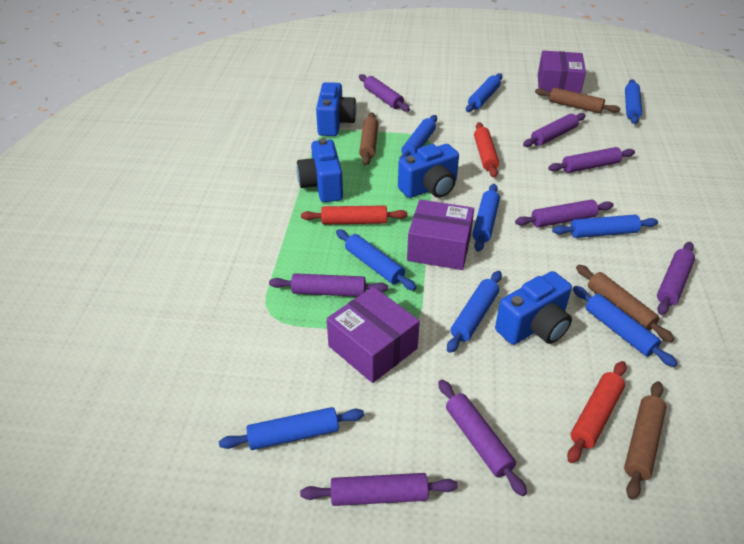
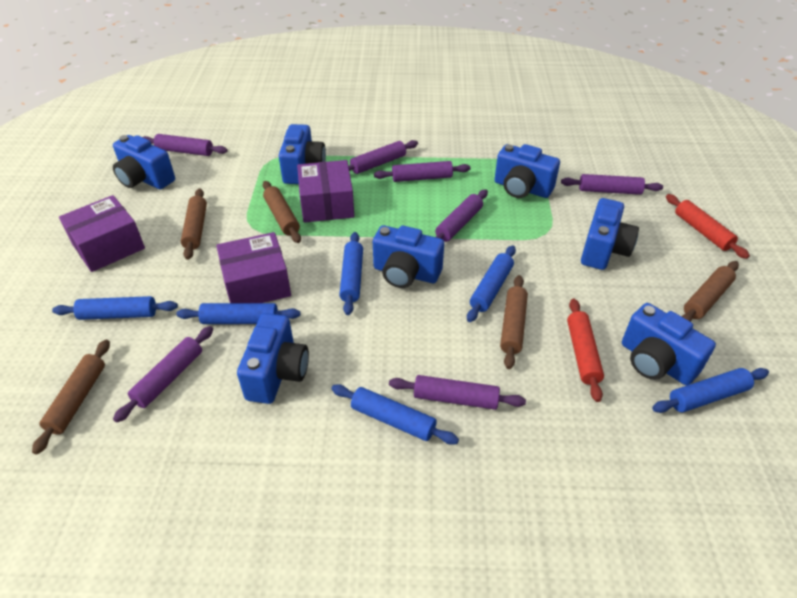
blue camera: [297,138,343,202] [316,82,357,136] [398,144,459,198] [495,271,572,345] = 4 -> [113,135,175,189] [237,313,309,404] [279,124,326,184] [373,225,444,288] [494,144,560,198] [581,198,639,270] [622,303,716,385] = 7
blue rolling pin: [219,407,364,450] [336,229,416,290] [399,115,437,160] [447,271,502,353] [466,73,503,112] [472,184,500,252] [552,215,658,238] [573,286,677,367] [625,79,642,124] = 9 -> [52,296,178,320] [176,303,300,324] [331,384,459,445] [339,232,363,315] [467,245,516,322] [652,368,769,413] = 6
brown rolling pin: [359,112,378,165] [535,88,620,113] [576,265,674,342] [624,381,666,500] = 4 -> [32,339,110,455] [181,188,207,260] [263,181,301,243] [500,275,528,369] [681,261,739,322] = 5
purple rolling pin: [269,273,388,297] [300,473,458,506] [359,74,410,112] [438,380,527,496] [515,200,614,227] [523,113,586,147] [548,147,635,173] [657,242,695,315] = 8 -> [113,326,213,423] [143,134,228,156] [349,140,418,174] [374,161,470,182] [389,375,526,410] [435,189,488,242] [561,174,663,195] = 7
red rolling pin: [301,205,408,225] [474,122,499,178] [567,361,627,463] = 3 -> [567,299,604,402] [666,194,750,259] = 2

